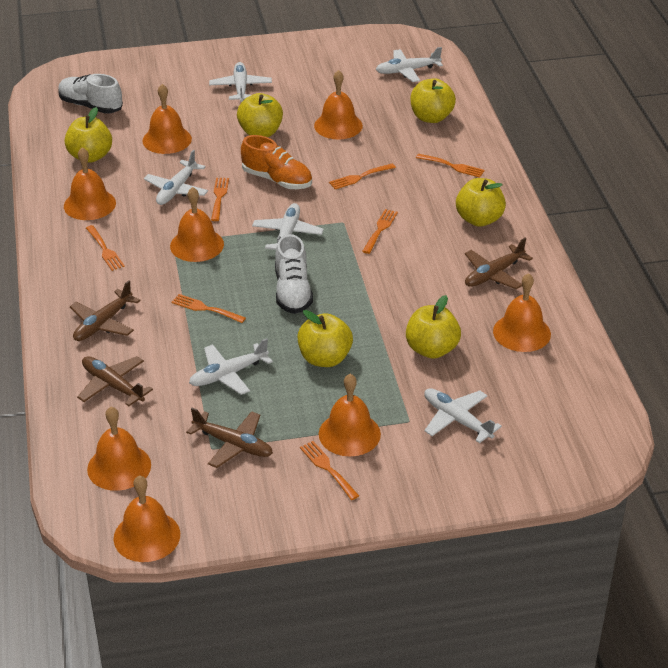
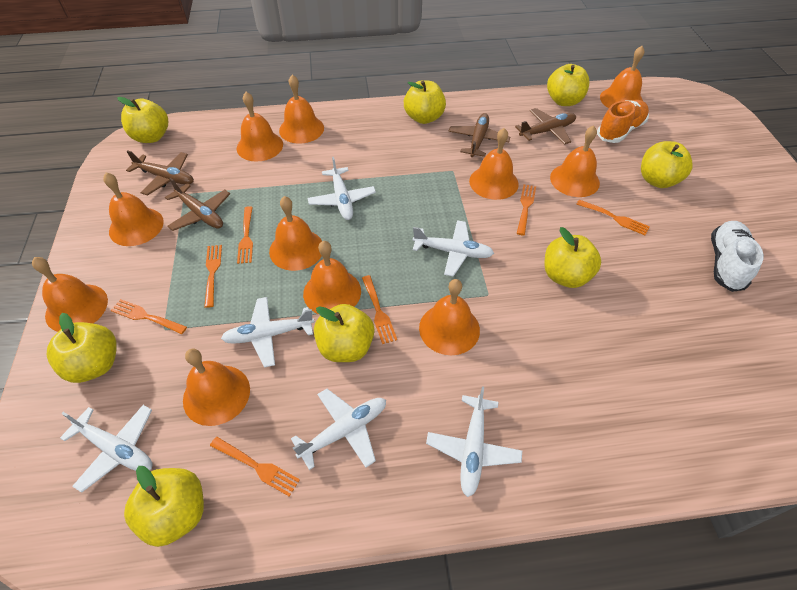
orange bell: [64,147,116,220] [87,407,151,491] [113,475,180,562] [142,84,192,154] [170,187,224,262] [314,70,363,139] [319,374,381,456] [493,273,551,352] = 8 -> [32,257,108,332] [103,173,164,246] [183,349,250,426] [237,92,283,162] [269,196,322,271] [279,75,324,143] [303,241,361,314] [419,279,480,355] [469,128,519,200] [550,125,600,197] [600,46,644,108] = 11
white shoe: [58,74,123,114] [275,234,313,314] = 2 -> [711,221,764,292] = 1
yellow apple: [65,107,112,163] [237,93,283,137] [298,310,353,367] [406,295,461,359] [410,78,456,123] [456,178,506,227] = 6 -> [47,313,117,383] [117,97,168,143] [124,466,204,547] [314,304,374,362] [404,80,446,124] [545,227,601,288] [547,64,589,106] [641,141,693,188] = 8

